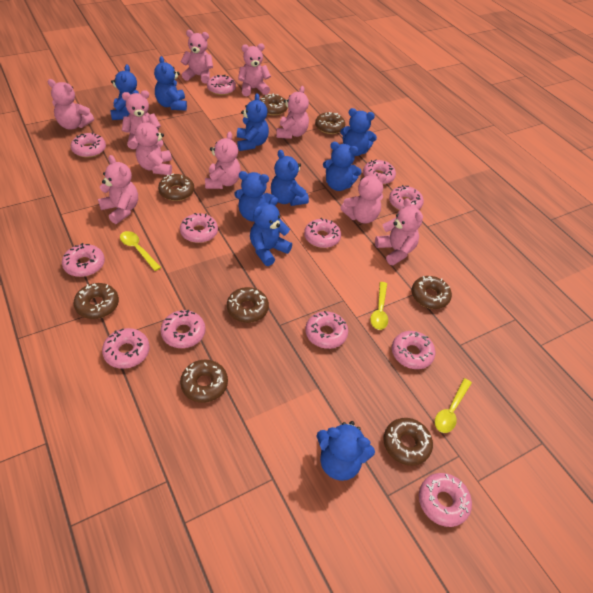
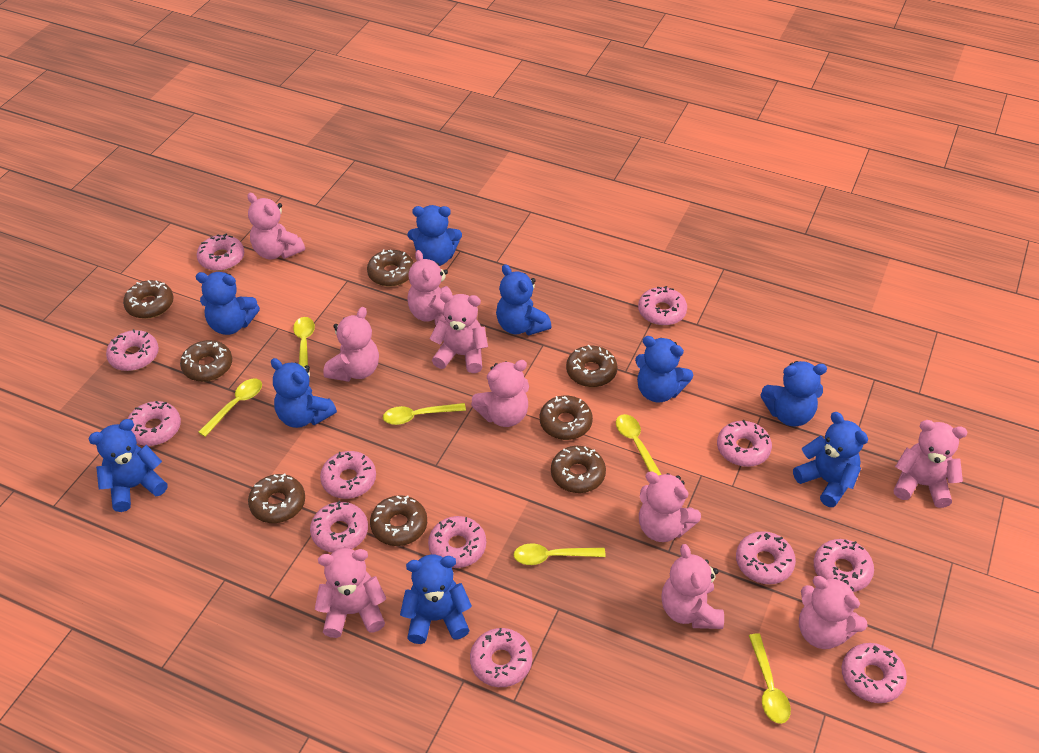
yellow spoon: [120,231,161,271] [370,282,388,330] [435,378,472,433] = 3 -> [198,379,262,437] [293,317,315,367] [383,403,466,425] [514,543,606,565] [616,414,662,476] [749,633,791,724] = 6

